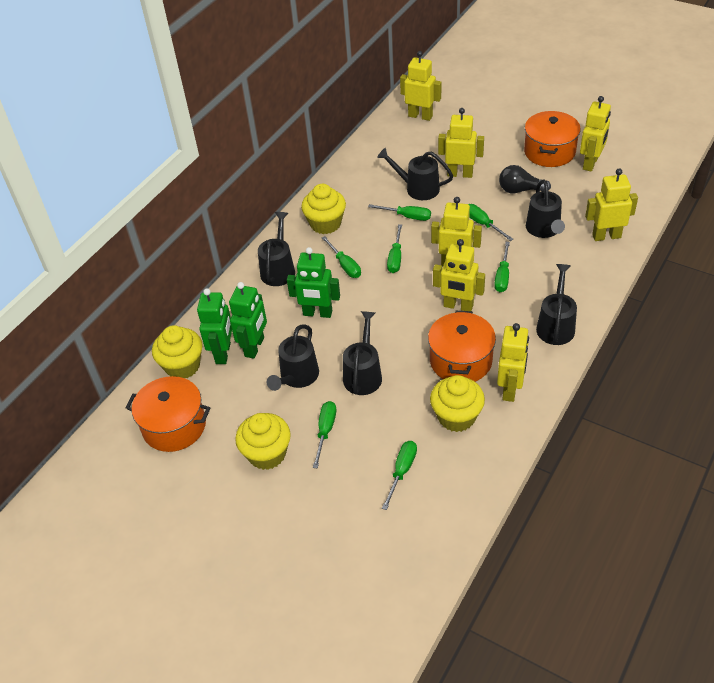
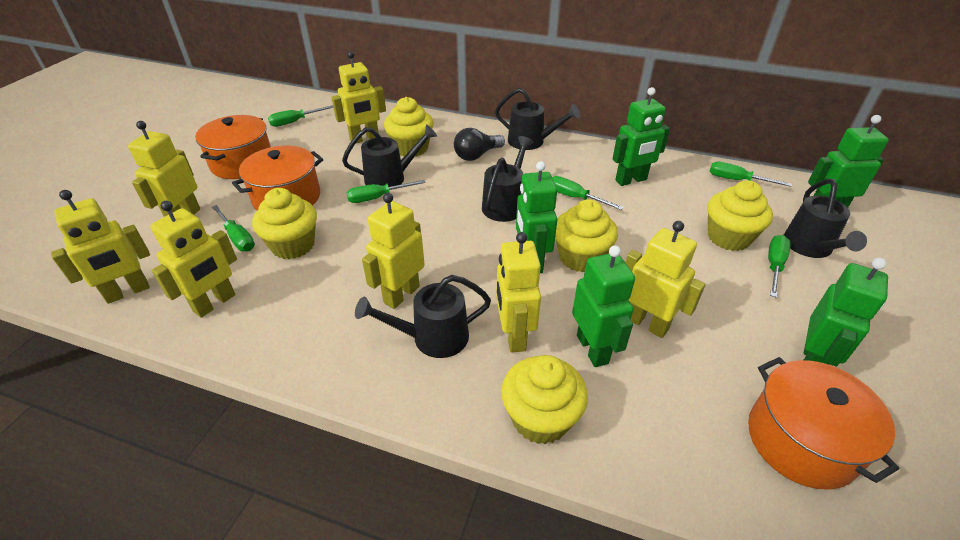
black watering can: [258,212,295,286] [267,324,319,391] [343,311,382,395] [377,148,453,200] [526,179,565,238] [536,264,577,345] = 6 -> [342,125,437,187] [355,275,491,358] [482,136,533,222] [495,88,580,150] [784,179,867,258] = 5
green robot: [197,288,232,364] [229,282,267,359] [287,247,340,318] = 3 -> [516,161,557,273] [572,246,635,367] [613,87,670,186] [804,258,888,366] [808,115,889,208] = 5
green screwdriver: [313,401,336,468] [322,236,361,278] [368,204,431,221] [382,441,417,510] [387,224,402,273] [469,204,513,241] [494,242,510,292] = 7 -> [212,205,255,252] [268,105,333,127] [347,180,426,203] [552,176,624,210] [710,162,792,187] [768,235,791,298] = 6
yellow cupcake: [152,325,202,378] [235,413,291,470] [301,184,346,234] [430,375,485,432] = 4 -> [252,188,317,259] [384,97,434,156] [501,355,588,444] [555,199,618,272] [707,180,773,251] = 5

